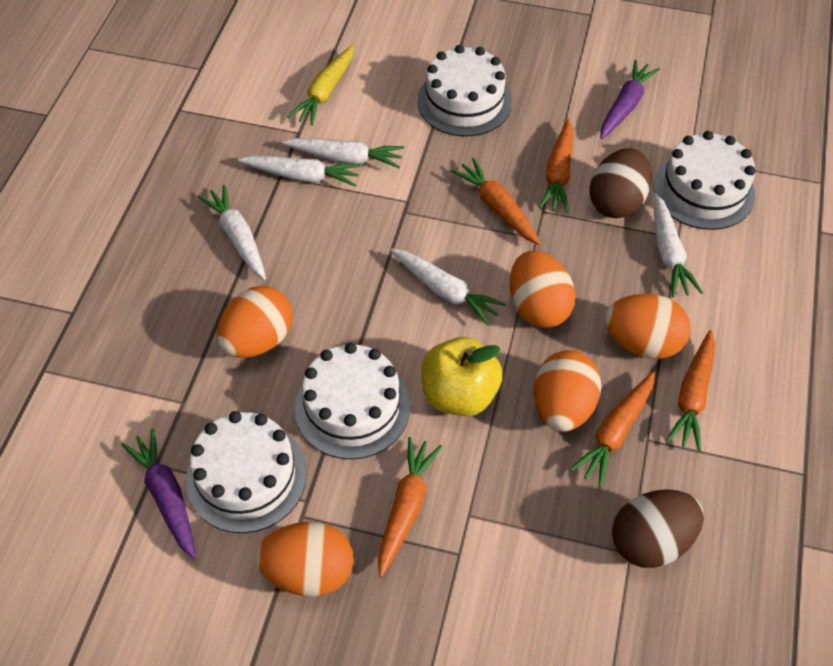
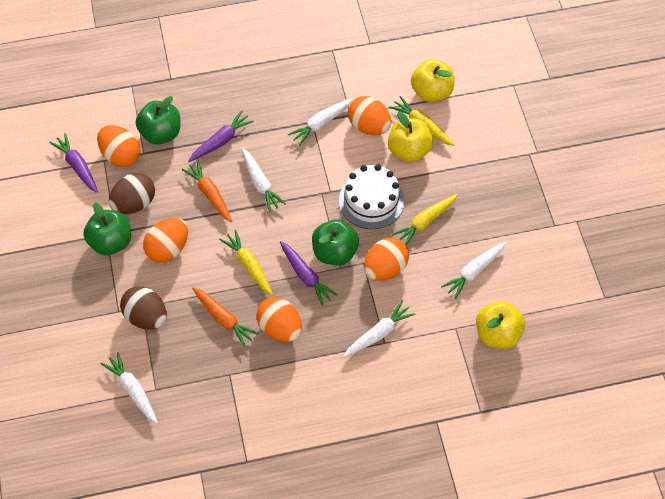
green apple: none = 0 -> [83,202,131,256] [136,96,180,144] [312,220,359,266] = 3
orange carrot: [378,437,442,577] [451,158,541,245] [539,119,573,213] [570,372,655,488] [666,330,715,452] = 5 -> [182,160,232,222] [192,287,259,347] = 2
purple carrot: [121,429,196,559] [600,60,660,139] = 2 -> [49,133,98,193] [189,110,254,162] [280,241,338,306] = 3
white cake: [186,411,307,533] [295,342,410,459] [417,45,512,137] [653,131,756,230] = 4 -> [339,164,405,229] = 1
yellow apple: [421,337,503,416] = 1 -> [388,112,433,162] [411,59,454,102] [476,301,525,349] = 3
yellow carrot: [287,45,354,126] = 1 -> [219,229,273,295] [389,96,455,146] [392,194,458,245] = 3

